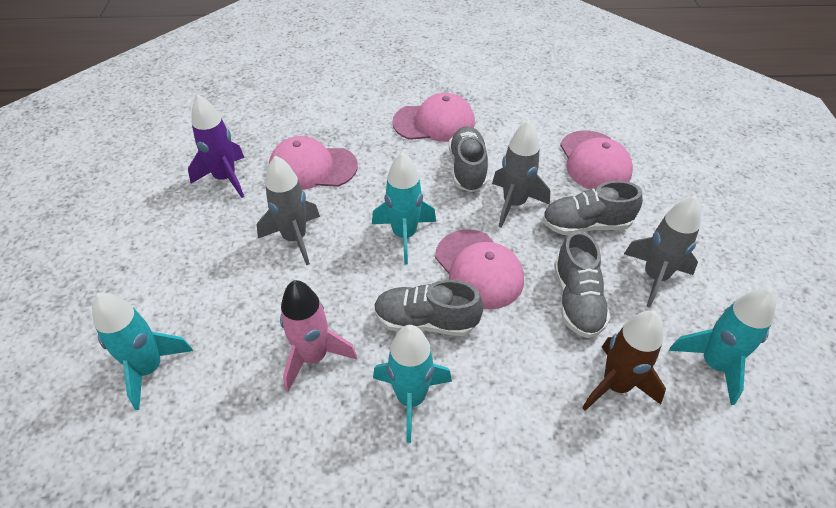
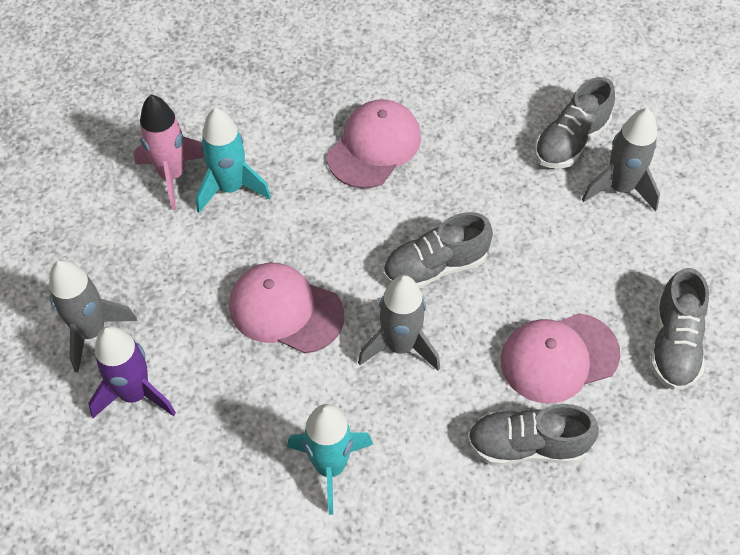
brown rocket: [582,310,666,411] = 1 -> none = 0
pink cap: [269,136,358,190] [392,93,475,142] [435,229,524,309] [560,130,633,189] = 4 -> [229,263,344,354] [327,99,421,189] [501,313,621,404] = 3
turquoise rocket: [92,293,193,410] [372,152,436,265] [373,325,452,443] [669,288,776,405] = 4 -> [196,108,271,213] [287,404,373,515] = 2

